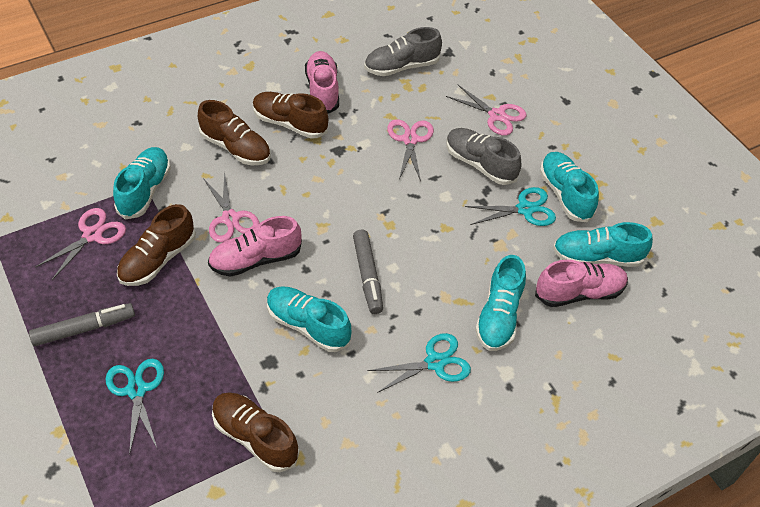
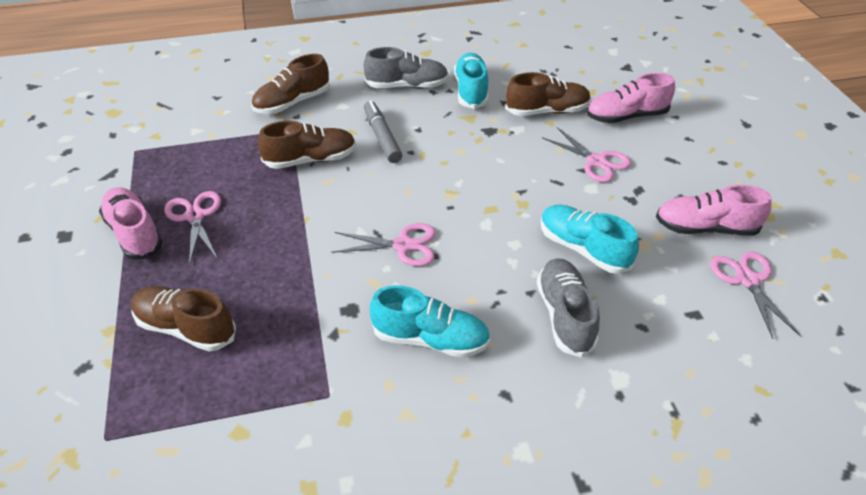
grey marker: [29,303,135,346] [353,230,383,314] = 2 -> [364,100,402,163] = 1
turquoise scissors: [105,359,164,455] [368,333,471,393] [465,187,556,226] = 3 -> none = 0
turquoise shoe: [113,147,171,220] [267,286,351,352] [475,255,526,351] [540,152,599,223] [553,222,653,267] = 5 -> [370,285,490,358] [454,53,488,109] [541,205,639,274] = 3

